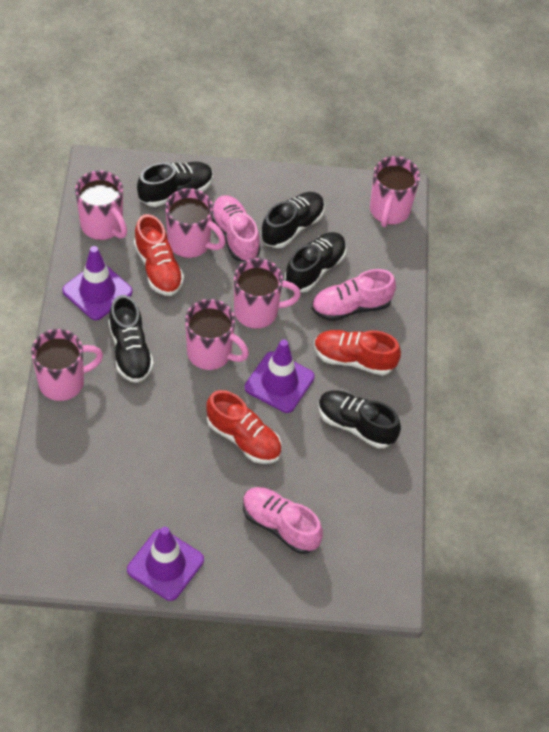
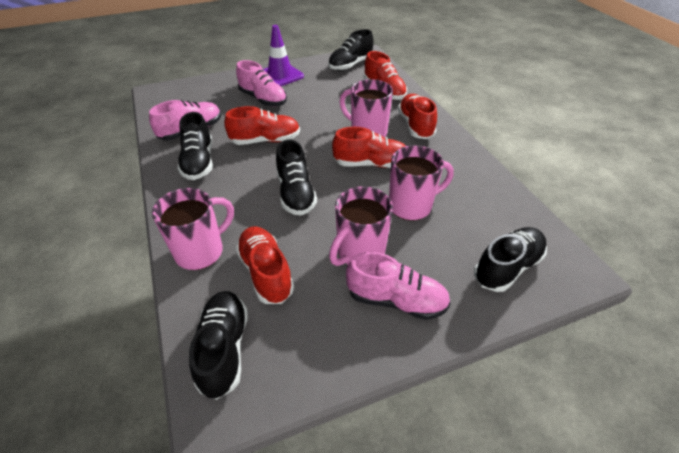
pink mug: [31,329,103,401] [75,170,127,240] [165,188,226,258] [185,299,249,370] [234,258,301,329] [370,156,420,227] = 6 -> [152,188,234,270] [329,186,393,266] [339,79,393,137] [389,145,454,221] = 4
purple traffic cone: [62,246,132,320] [127,527,204,601] [245,339,315,413] = 3 -> [263,25,304,86] = 1
red shoe: [134,214,184,296] [206,390,282,464] [314,330,401,375] = 3 -> [224,106,300,145] [236,226,294,304] [332,127,405,168] [364,51,407,100] [398,94,437,139] = 5

